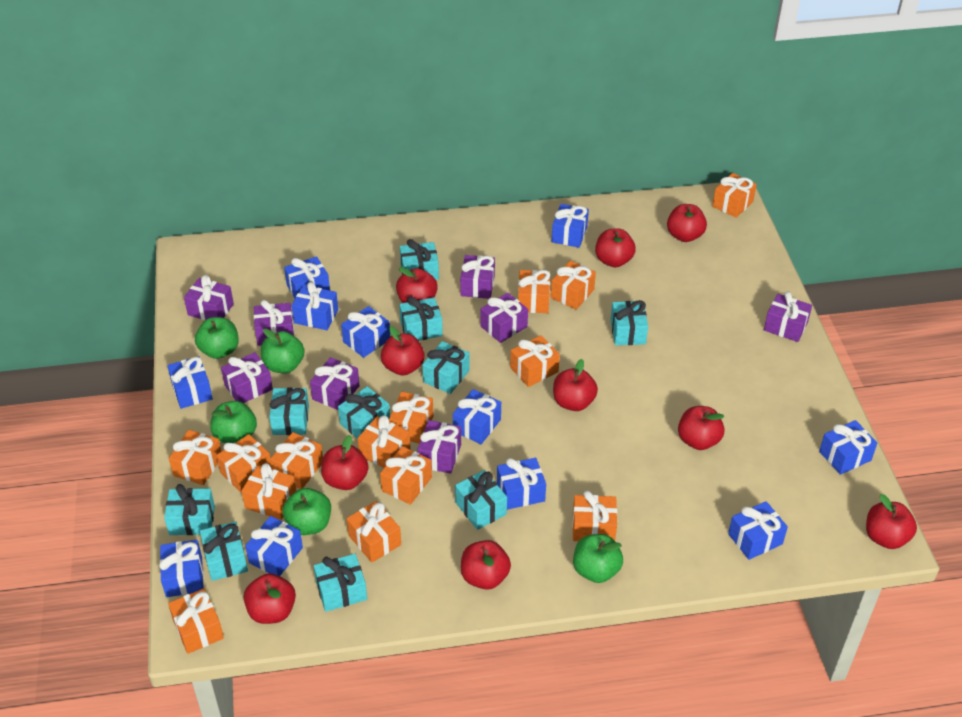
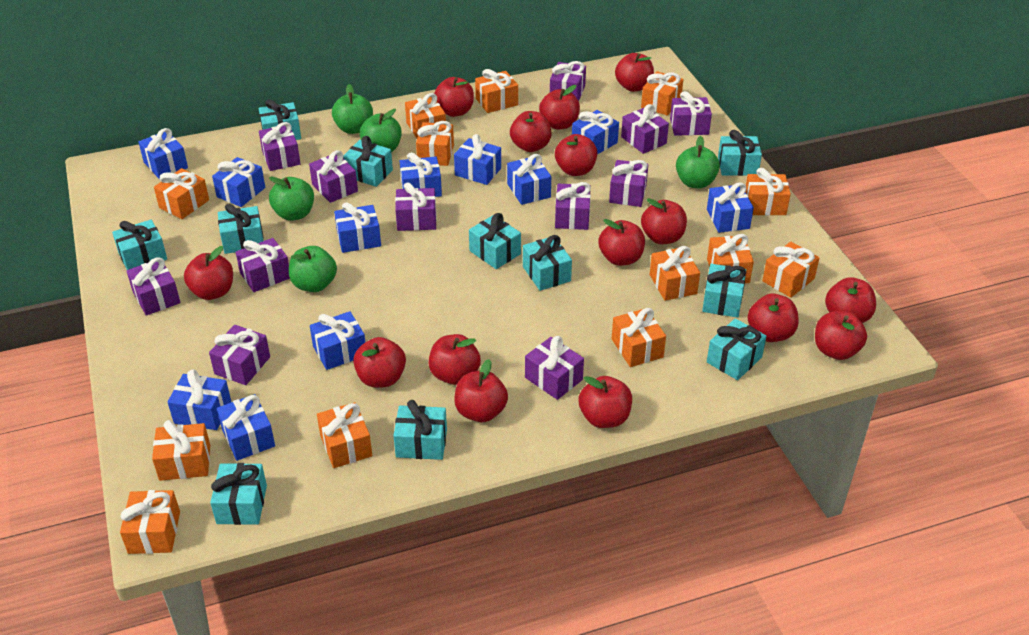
orange gift: [168,588,224,654] [169,430,222,485] [216,434,272,492] [241,463,297,520] [270,432,323,489] [347,501,401,563] [358,415,411,468] [380,446,432,505] [389,391,434,444] [510,335,560,387] [518,270,550,313] [551,261,596,310] [572,490,617,541] [712,173,757,218] = 14 -> [120,490,180,554] [152,420,210,481] [154,168,209,219] [317,402,372,468] [405,93,446,138] [416,121,454,166] [475,69,518,113] [612,308,666,367] [641,71,684,116] [650,246,700,301] [707,234,754,283] [745,168,791,216] [762,242,820,298] = 13
purple gift: [184,275,234,320] [221,352,273,403] [254,300,294,346] [310,357,360,410] [418,420,461,474] [460,255,495,299] [480,293,528,343] [764,291,812,342] = 8 -> [127,257,180,316] [209,325,270,385] [236,238,290,292] [259,122,301,171] [309,150,358,203] [395,182,437,231] [525,336,584,400] [550,61,586,101] [555,182,591,230] [609,160,648,207] [621,104,669,154] [670,91,712,136] = 12
red apple: [244,573,296,624] [321,435,368,490] [381,326,425,376] [396,267,438,303] [461,540,511,590] [553,359,598,411] [595,228,636,267] [667,204,707,242] [678,406,725,450] [866,494,917,549] = 10 -> [184,246,233,300] [353,337,406,388] [429,334,481,385] [434,77,474,117] [454,359,508,422] [510,111,552,152] [539,85,580,130] [555,134,597,176] [579,376,632,428] [598,219,645,266] [615,53,654,92] [641,198,687,244] [748,294,799,342] [815,311,867,360] [825,277,876,323] = 15
turquoise gift: [164,484,215,535] [200,521,248,581] [269,387,309,435] [314,554,367,612] [338,386,390,439] [399,296,443,341] [400,239,439,280] [422,341,470,394] [455,470,507,530] [611,300,648,345] = 10 -> [112,220,167,270] [210,463,267,525] [218,203,264,254] [259,99,301,140] [343,136,393,187] [393,400,447,460] [469,213,521,269] [523,235,572,291] [702,264,746,318] [707,318,766,380] [718,130,762,176] = 11

